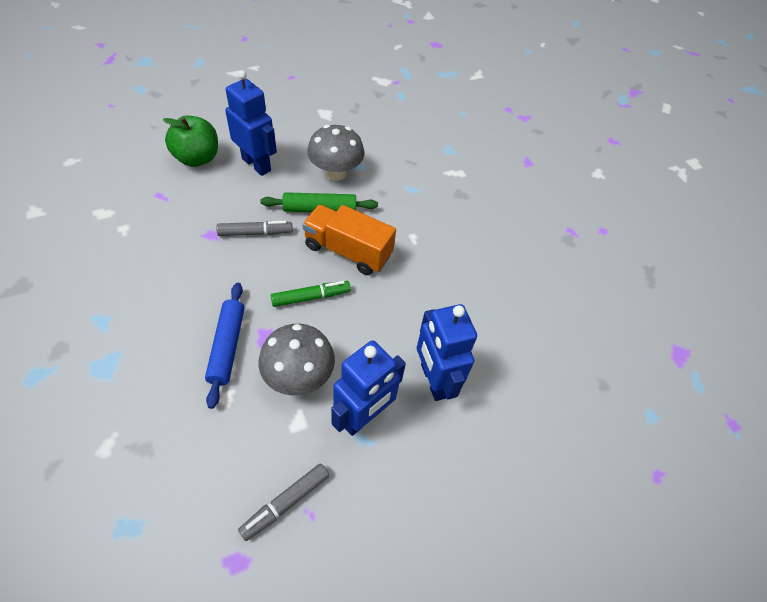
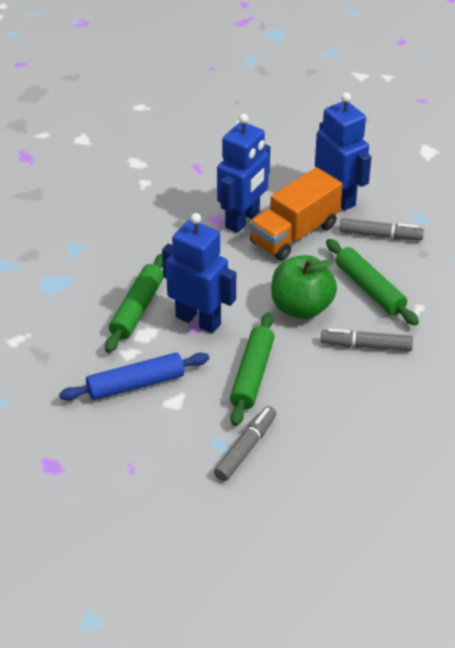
green marker: [271,281,351,307] = 1 -> none = 0
green rolling pin: [260,192,378,212] = 1 -> [105,253,164,353] [230,312,275,426] [326,239,419,326] = 3
grey marker: [216,221,293,236] [238,464,329,541] = 2 -> [214,406,277,481] [321,329,413,351] [340,218,424,240] = 3
grey mushroom: [258,324,335,396] [307,125,364,181] = 2 -> none = 0

